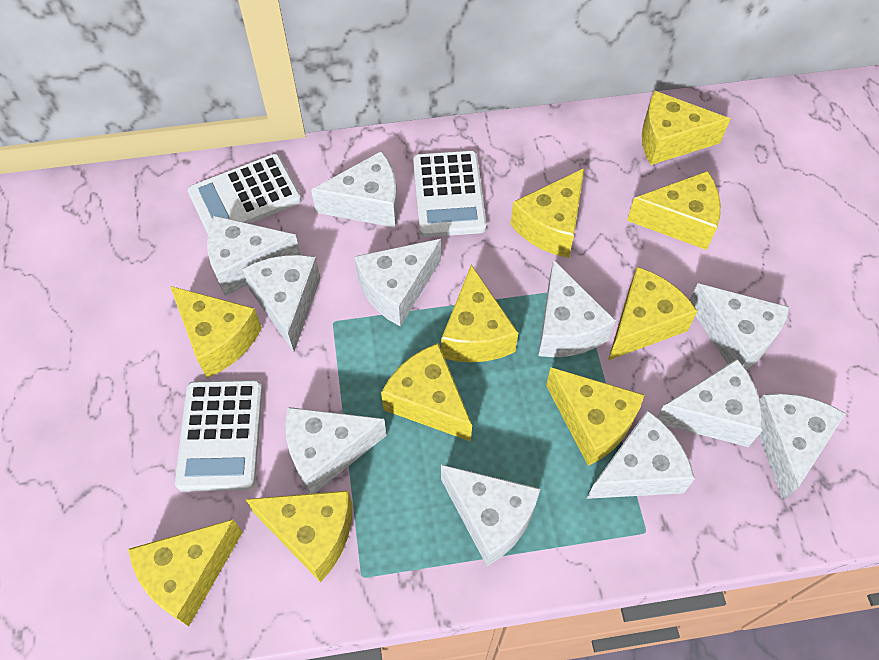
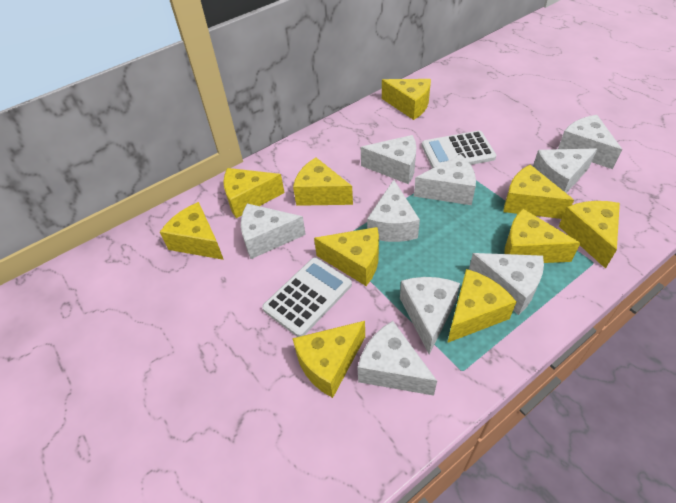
white calculator: [175,380,263,492] [188,154,302,234] [413,151,487,237] = 3 -> [262,258,352,337] [422,131,496,168] = 2
white cheese: [207,216,301,296] [242,255,320,352] [285,407,387,494] [311,151,398,228] [354,239,441,326] [441,465,540,566] [538,259,616,357] [587,410,695,499] [657,359,763,447] [690,283,789,370] [759,393,846,501] = 11 -> [241,203,306,259] [357,321,437,396] [361,135,416,184] [367,180,420,242] [400,277,460,354] [414,154,476,205] [469,253,544,315] [533,148,597,193] [558,115,622,169] = 9

